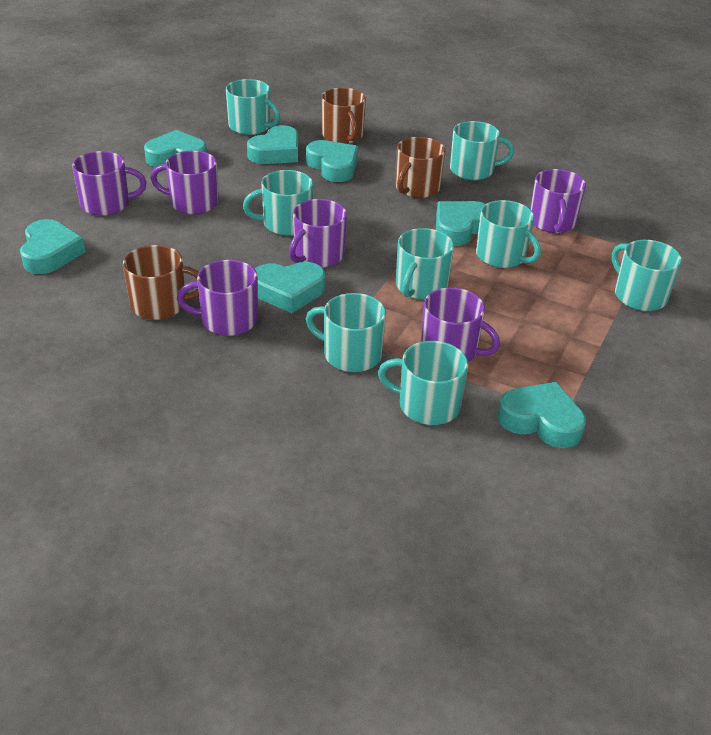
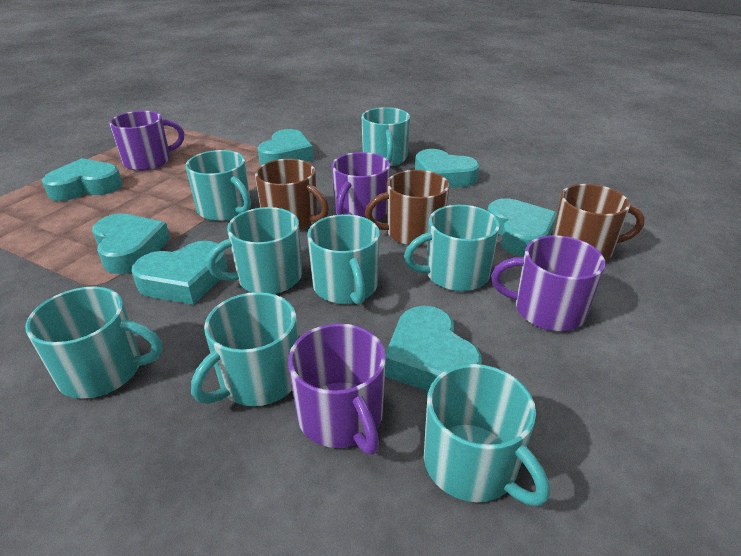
purple mug: [72,151,147,216] [151,151,218,215] [177,260,258,336] [289,199,347,268] [421,288,500,362] [530,169,586,233] = 6 -> [109,111,184,171] [288,323,386,455] [332,152,390,221] [491,235,605,331] = 4

